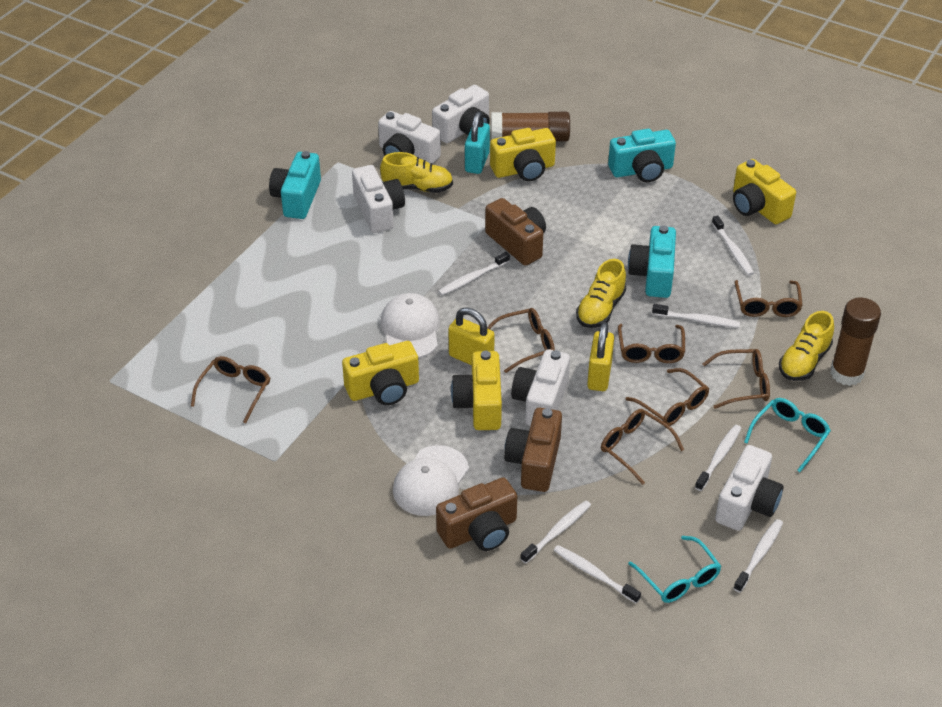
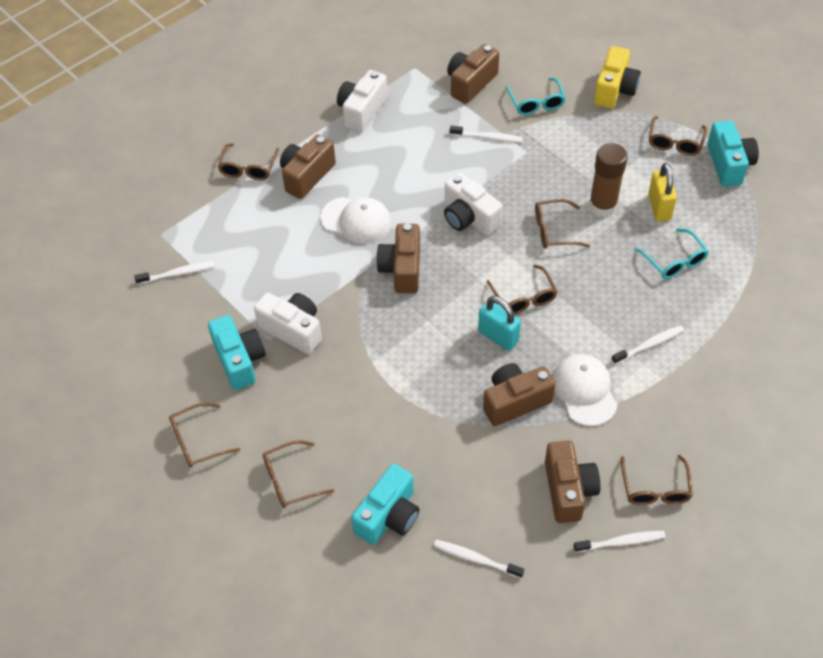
brown camera: [436,477,517,551] [485,198,546,266] [504,408,562,492] = 3 -> [280,135,336,199] [376,223,420,293] [447,44,499,104] [483,363,556,426] [545,441,600,523] = 5
brown glue stick: [491,112,570,141] [830,298,881,386] = 2 -> [589,143,627,217] = 1
white camera: [352,165,405,233] [378,111,441,164] [432,85,490,143] [511,349,570,426] [715,445,783,531] = 5 -> [254,293,322,354] [337,70,388,133] [444,173,503,236] = 3
white toothbrush: [438,252,510,295] [520,500,591,564] [553,545,641,603] [652,304,740,328] [695,425,741,491] [712,215,754,276] [733,519,783,593] = 7 -> [134,261,215,285] [434,540,524,578] [450,126,523,143] [574,531,666,552] [611,325,684,364] = 5
yellow camera: [342,341,419,405] [451,351,502,430] [490,128,556,182] [733,159,796,224] = 4 -> [594,46,641,108] = 1
yellow padlock: [449,307,495,365] [587,322,614,391] = 2 -> [648,163,677,221] = 1
yellow shoe: [380,152,453,193] [576,259,626,328] [779,311,834,381] = 3 -> none = 0

